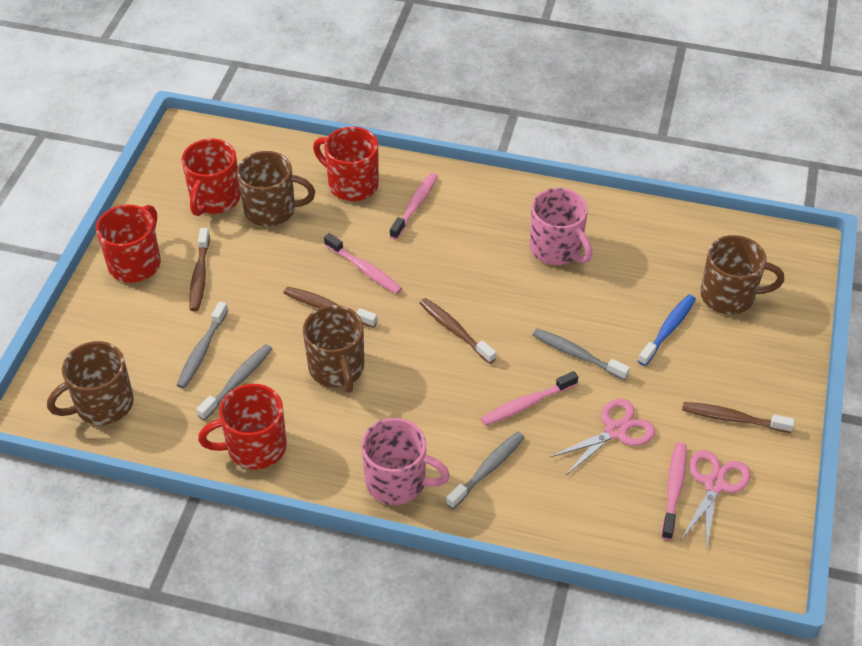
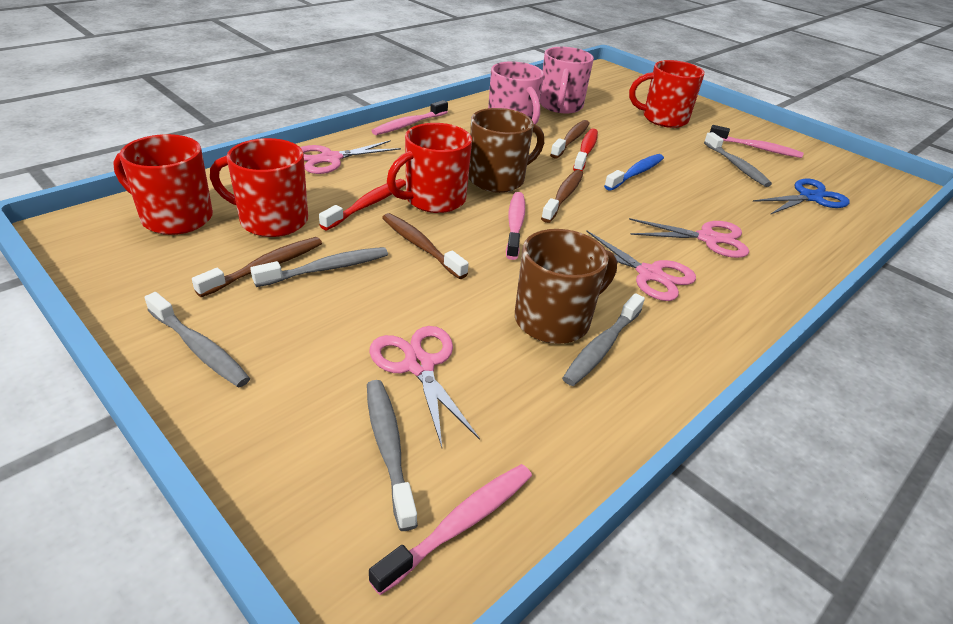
blue scissors: none = 0 -> [753,179,850,215] = 1
brown mug: [47,341,134,425] [237,151,315,227] [303,305,364,393] [700,235,784,315] = 4 -> [468,108,544,193] [515,229,617,344] = 2
grey toothbrush: [177,301,228,389] [196,344,272,421] [446,432,525,509] [532,328,630,380] = 4 -> [144,292,250,388] [250,247,388,287] [367,380,418,531] [562,293,645,386] [704,132,772,187] = 5
pink scissors: [550,399,655,475] [681,450,750,550] = 2 -> [300,140,401,174] [369,326,480,448] [586,230,696,301] [629,218,749,258] = 4
red toothbrush: none = 0 -> [319,179,406,230] [573,129,598,171] = 2

